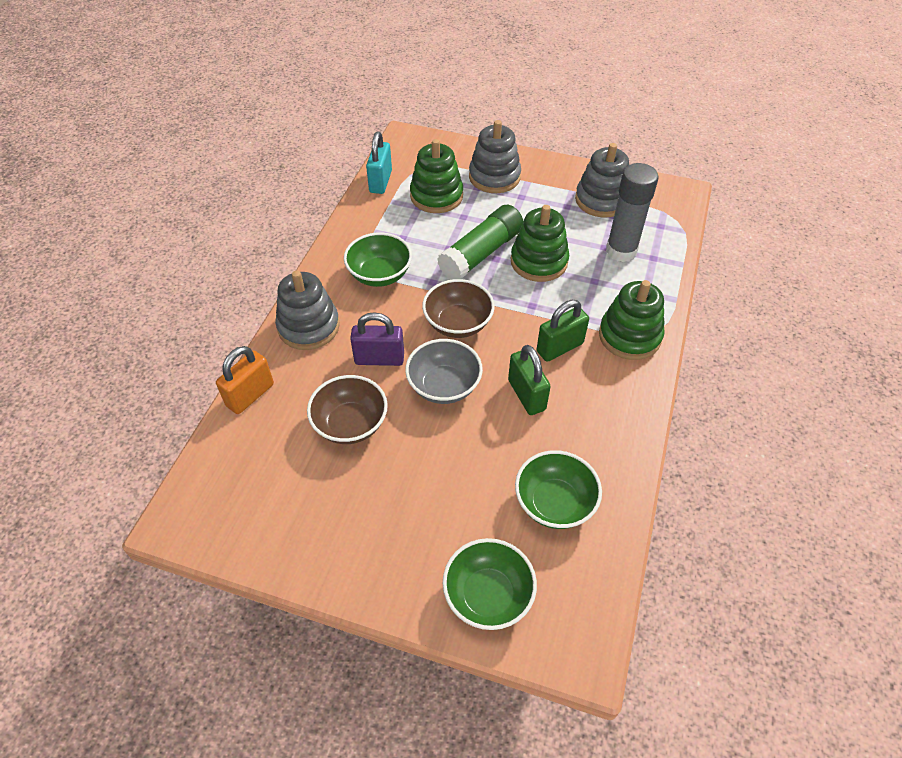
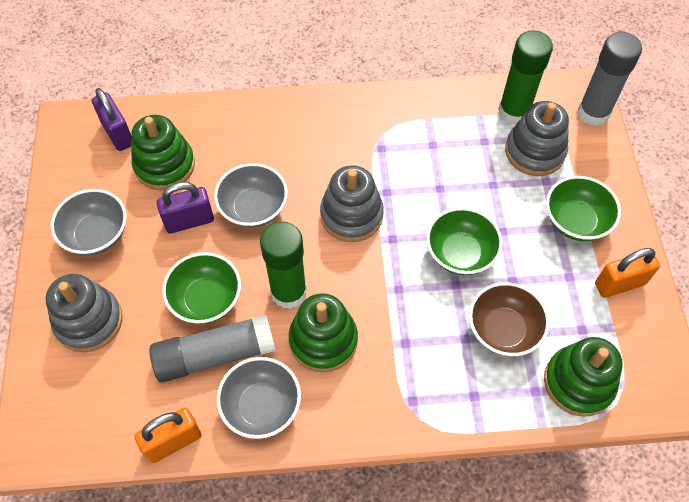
brown bowl: [307,375,388,444] [422,279,495,338] = 2 -> [469,282,550,356] = 1
green glue stick: [437,205,523,280] = 1 -> [260,221,307,309] [498,30,553,125] = 2
green padlock: [508,345,551,415] [537,300,589,362] = 2 -> none = 0
grey bowl: [405,339,483,404] = 1 -> [51,189,127,255] [214,163,288,228] [217,357,301,439] = 3
grey glue stick: [606,163,659,262] = 1 -> [149,314,276,382] [578,32,642,126] = 2
orange padlock: [216,346,274,414] = 1 -> [135,408,202,463] [595,248,660,298] = 2
purple padlock: [350,312,404,366] = 1 -> [92,88,132,151] [157,182,214,234] = 2
turquoise padlock: [366,132,392,194] = 1 -> none = 0

